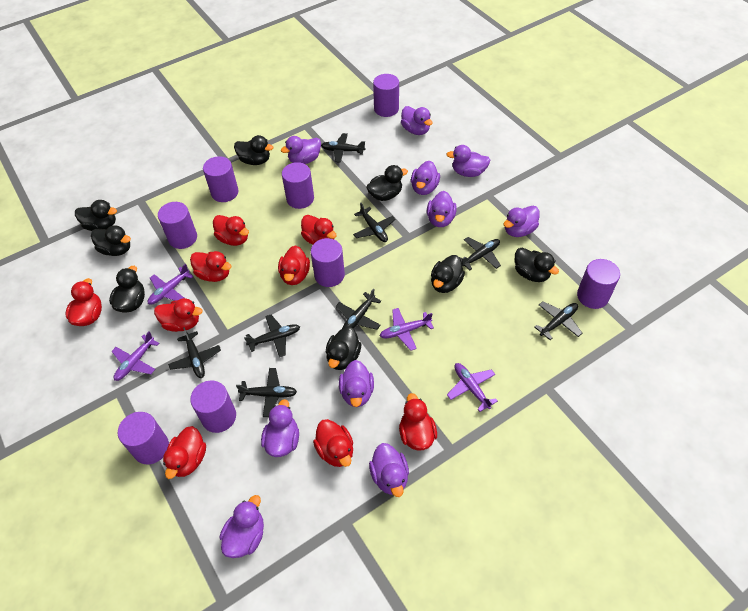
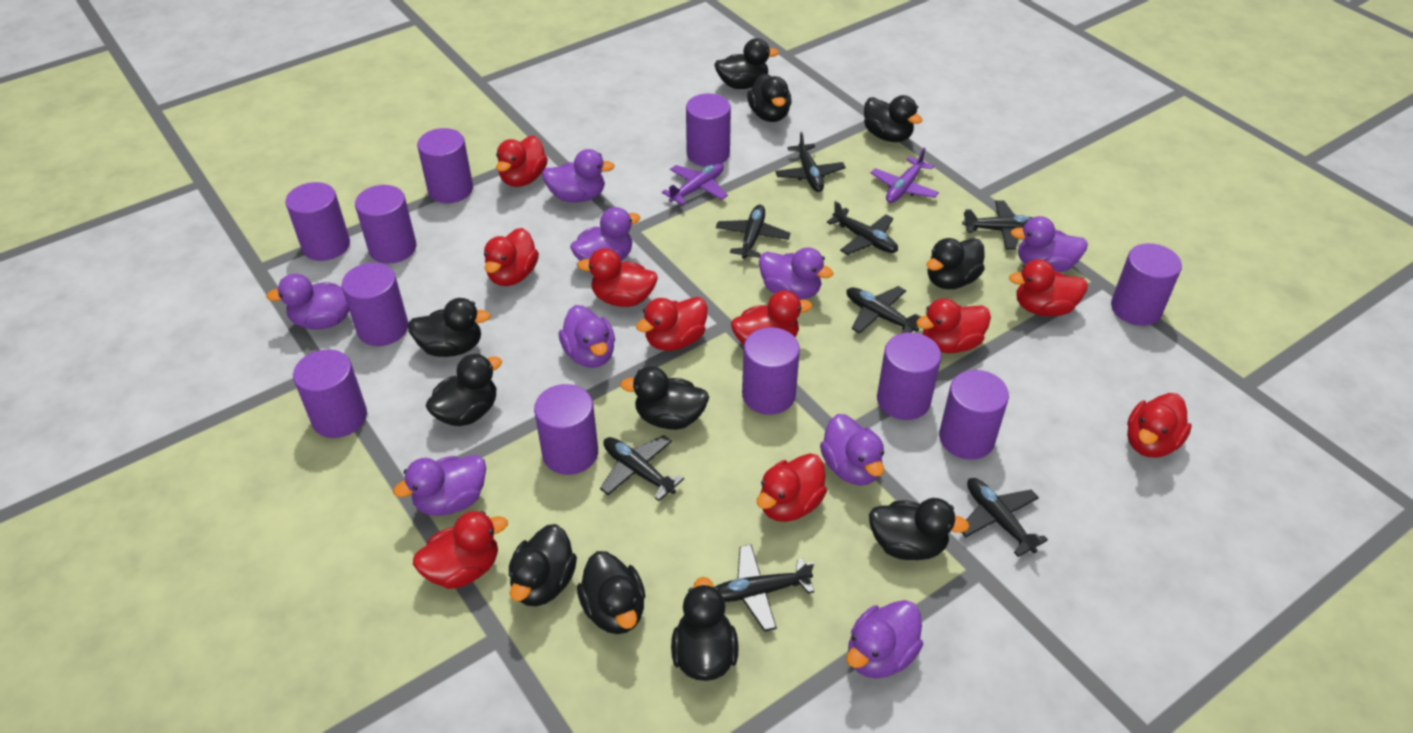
black duck: [75,200,117,231] [91,225,131,256] [109,266,145,313] [234,135,273,165] [326,326,361,370] [366,165,408,201] [431,255,465,293] [515,248,559,282] = 8 -> [408,298,491,357] [426,354,502,426] [509,524,577,606] [577,551,645,634] [620,366,709,430] [671,577,739,681] [715,38,779,89] [747,73,792,122] [864,95,923,142] [869,498,970,560] [927,238,985,289] = 11
purple cylinder: [118,412,169,464] [158,202,197,249] [190,381,236,433] [203,156,238,202] [282,162,314,209] [311,238,345,287] [373,74,399,117] [577,259,620,309] = 8 -> [285,182,350,261] [293,349,367,438] [342,263,408,346] [355,185,416,264] [417,128,473,203] [534,384,598,475] [686,93,731,166] [742,327,800,415] [877,332,941,420] [939,370,1009,460] [1111,243,1182,326] = 11
purple duck: [220,495,264,558] [261,399,299,457] [281,136,321,164] [339,360,374,407] [369,443,409,497] [401,106,433,135] [411,161,440,195] [427,191,457,227] [446,145,490,177] [503,206,539,237] = 10 -> [266,274,349,329] [393,455,486,516] [542,149,615,202] [559,305,615,368] [570,207,640,261] [759,247,834,300] [820,414,884,486] [846,600,923,679] [1010,216,1088,272] = 9
purple plane: [111,331,159,381] [148,264,194,305] [380,308,434,351] [447,363,498,412] = 4 -> [662,163,728,205] [871,148,939,203] = 2
red duck: [65,278,102,326] [154,298,203,332] [163,426,206,479] [190,251,232,282] [213,215,249,246] [278,245,310,285] [301,215,337,245] [313,419,353,467] [399,393,437,450] = 9 -> [413,511,508,589] [484,228,539,286] [496,136,548,187] [577,248,658,307] [636,297,707,351] [731,291,812,345] [757,453,827,522] [916,298,991,353] [1009,259,1088,316] [1127,393,1192,458] = 10

